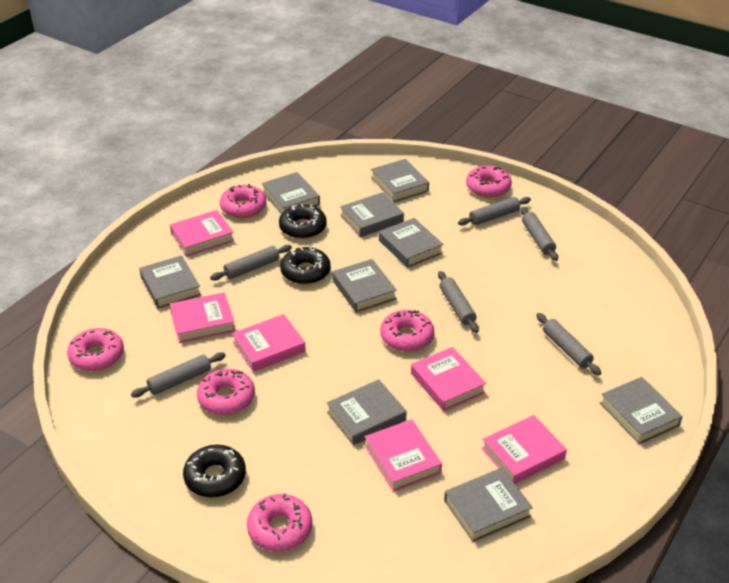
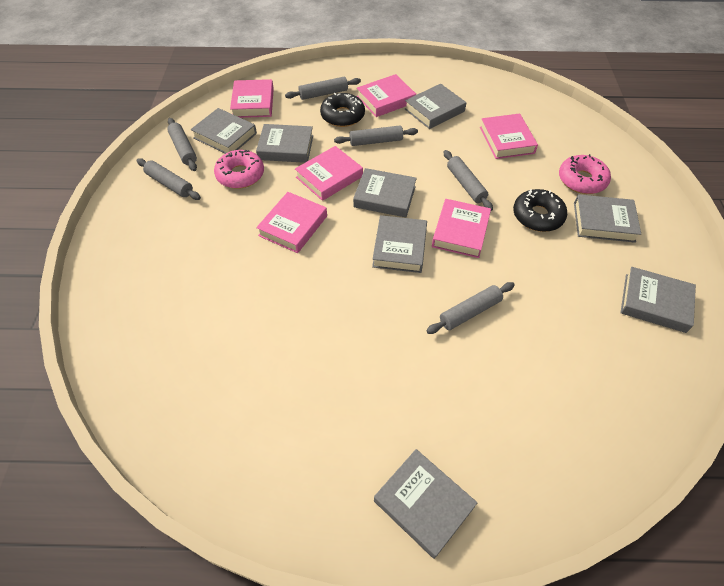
black donut: [183,445,246,498] [279,204,327,239] [280,246,331,285] = 3 -> [320,93,365,127] [513,189,567,232] = 2
grey book: [139,255,201,309] [262,172,320,214] [327,379,406,445] [332,259,397,312] [340,192,404,237] [371,159,429,202] [379,218,444,268] [444,468,533,542] [600,377,683,444] = 9 -> [191,108,257,154] [256,124,313,163] [353,168,417,217] [372,215,427,273] [374,449,478,559] [405,84,467,129] [574,194,641,243] [620,267,696,333] = 8
pink donut: [67,328,124,371] [197,369,255,415] [220,184,266,218] [247,494,312,551] [380,310,434,352] [466,165,512,198] = 6 -> [214,150,264,189] [559,154,611,194] = 2

